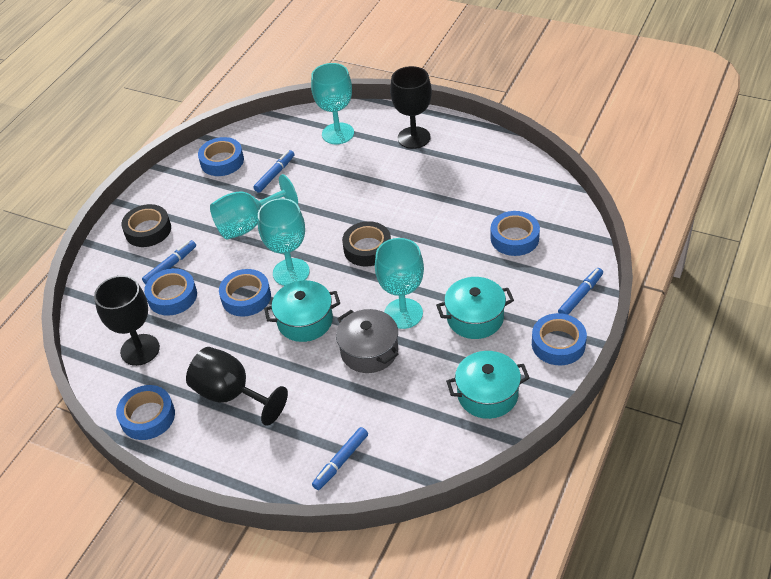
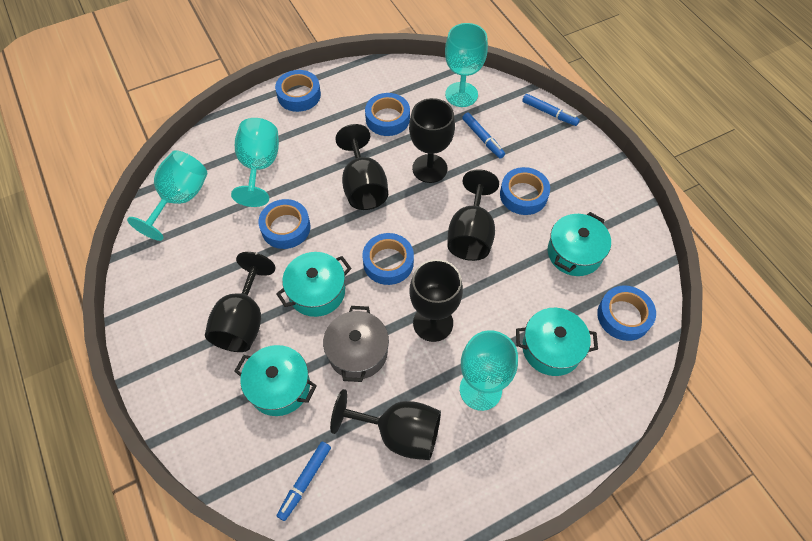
black goblet: [94,275,160,366] [186,347,288,426] [390,66,432,149] = 3 -> [205,252,276,352] [330,389,441,460] [335,124,388,210] [409,98,455,183] [409,259,463,342] [447,169,499,261] = 6
black tape: [121,204,171,247] [342,221,391,267] = 2 -> none = 0
blue marker: [142,240,196,284] [253,150,294,193] [312,427,368,490] [558,268,603,315] = 4 -> [277,442,331,521] [462,113,505,159] [522,94,580,126] = 3
turquoise pot: [264,280,340,342] [436,277,514,339] [446,351,530,419] = 3 -> [235,345,317,416] [276,252,352,317] [516,308,598,376] [548,212,611,276] = 4

